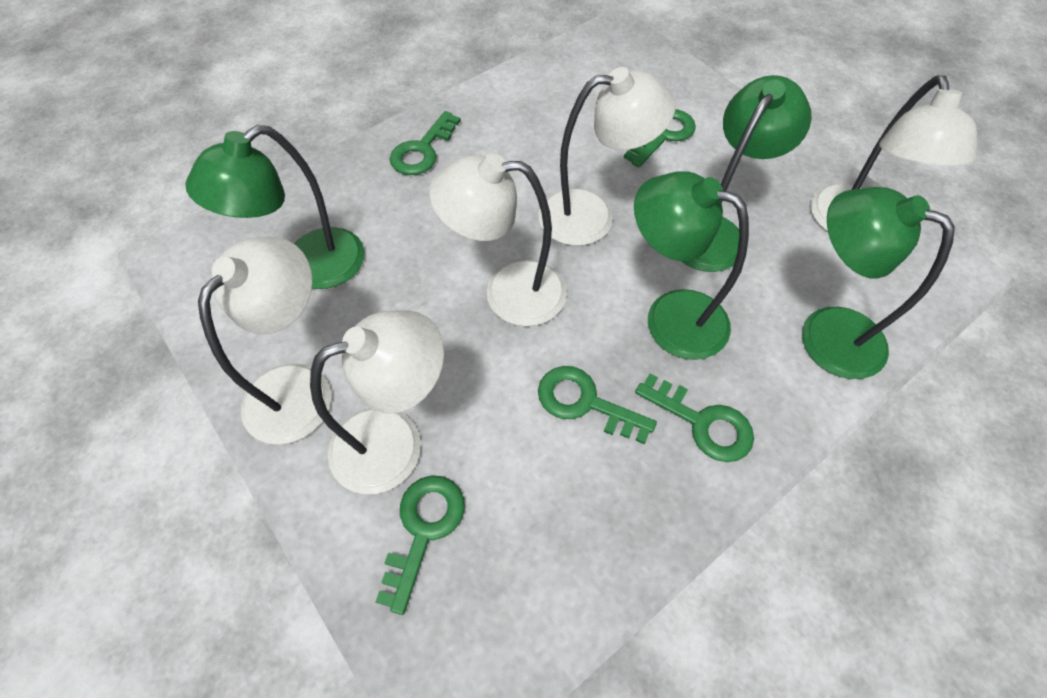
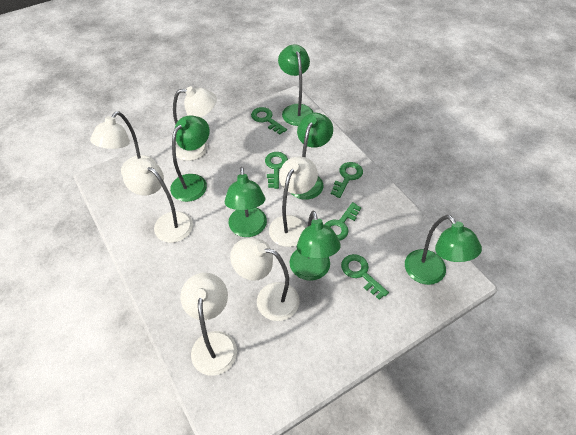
green lamp: [185,125,365,289] [634,172,749,360] [681,75,812,272] [802,187,955,379] = 4 -> [170,115,210,202] [224,167,267,237] [278,44,314,126] [290,211,341,281] [291,112,333,200] [405,215,482,285] = 6
white lamp: [198,237,331,444] [310,310,444,494] [429,153,567,326] [539,67,676,246] [810,75,977,232] = 5 -> [90,112,155,176] [123,158,193,243] [173,86,217,161] [180,273,237,376] [230,238,300,321] [269,157,318,247] = 6

